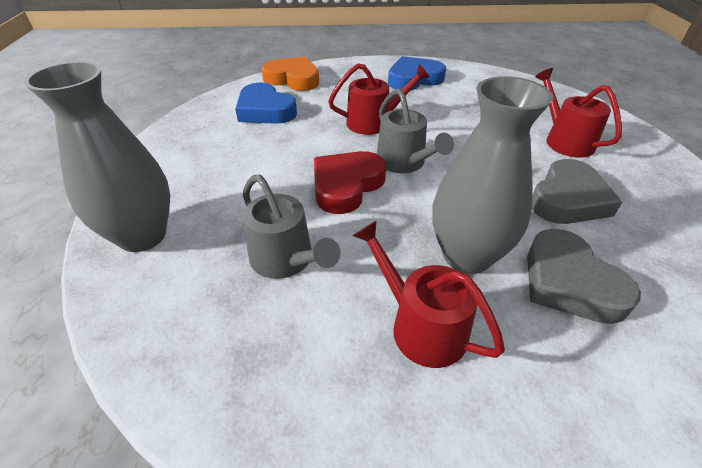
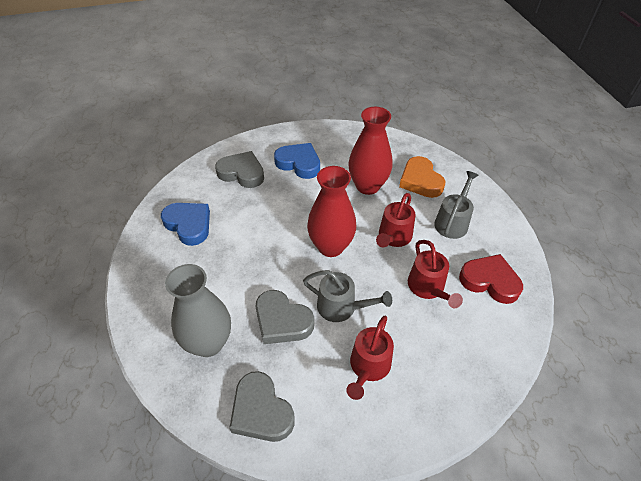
grey heart: [527,229,641,324] [532,159,622,224] = 2 -> [215,151,264,188] [229,371,295,442] [256,290,314,344] = 3
grey vase: [24,61,170,252] [432,76,553,274] = 2 -> [165,264,231,357] = 1
red vase: none = 0 -> [307,166,356,257] [348,107,392,195] = 2

